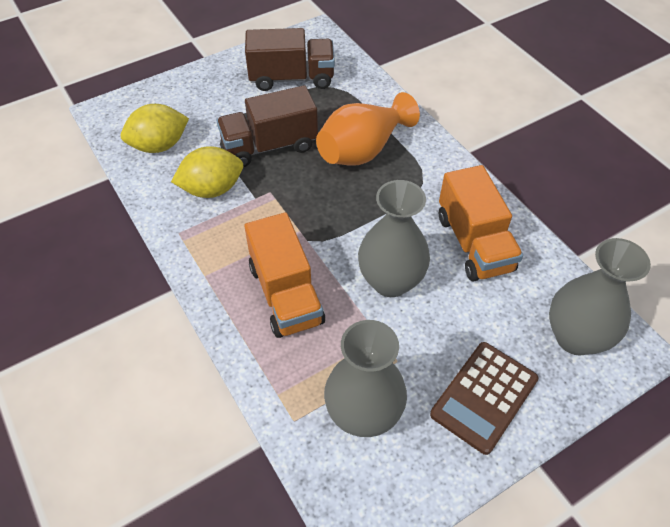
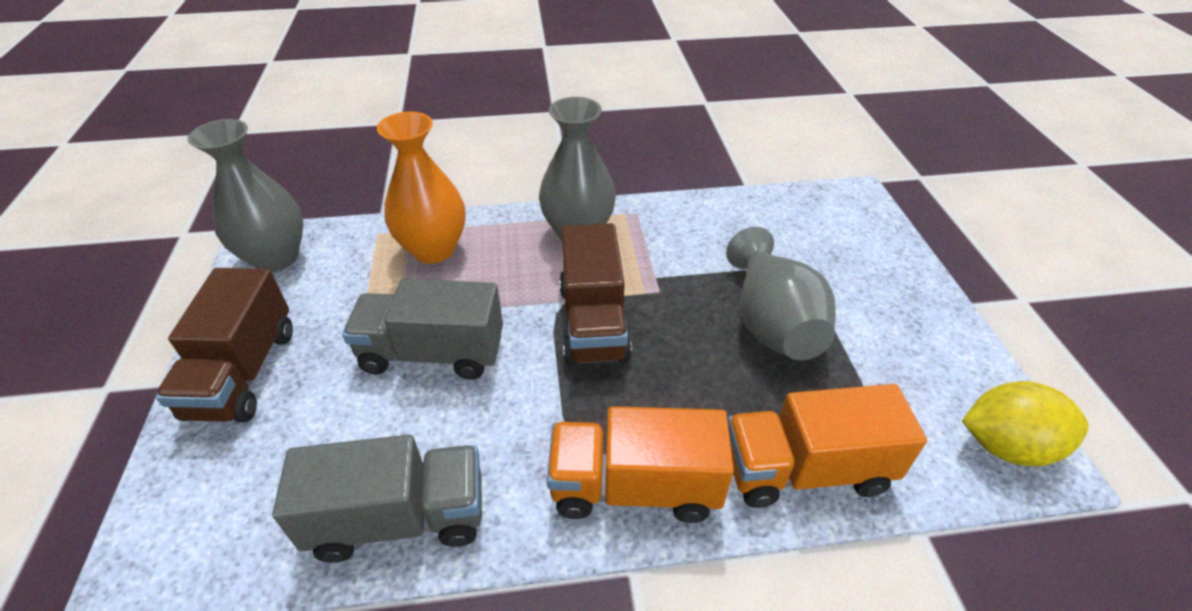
brown calculator: [430,342,539,455] = 1 -> none = 0
grey truck: none = 0 -> [272,435,482,563] [342,279,503,380] = 2
yellow lemon: [121,104,189,153] [171,146,243,198] = 2 -> [962,381,1089,466] = 1

